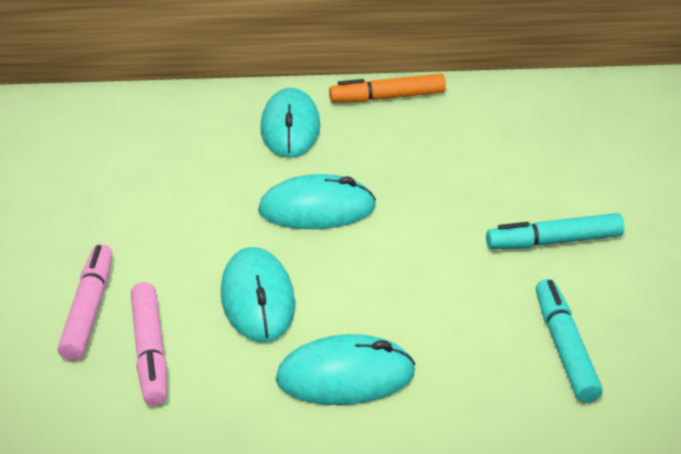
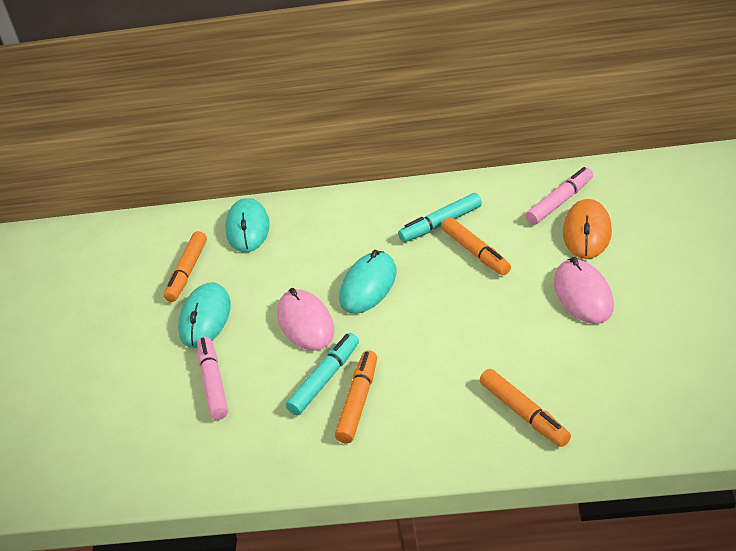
orange marker: [329,74,446,103] = 1 -> [164,231,207,302] [335,350,377,443] [441,217,511,275] [480,369,571,447] = 4
orange mouse: none = 0 -> [563,199,612,259] = 1
pink mouse: none = 0 -> [277,288,334,351] [554,257,614,324] = 2
turquoise mouse: [221,247,295,342] [258,174,376,229] [260,88,320,158] [276,334,415,405] = 4 -> [178,282,231,348] [225,198,270,252] [339,250,396,314] = 3

